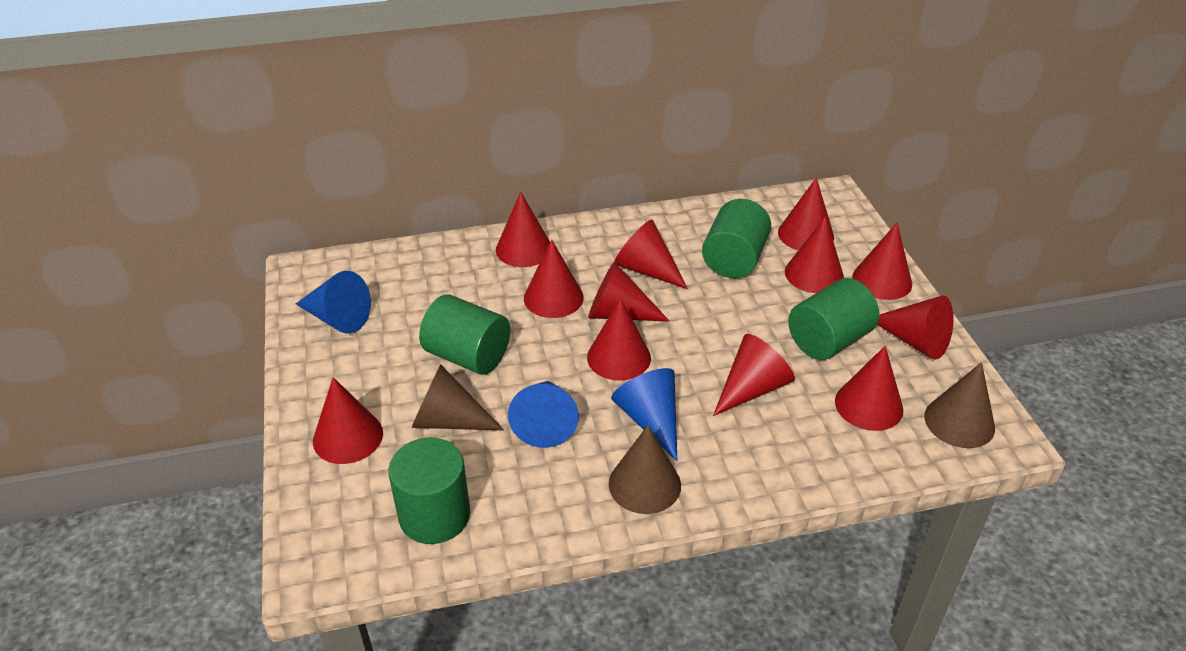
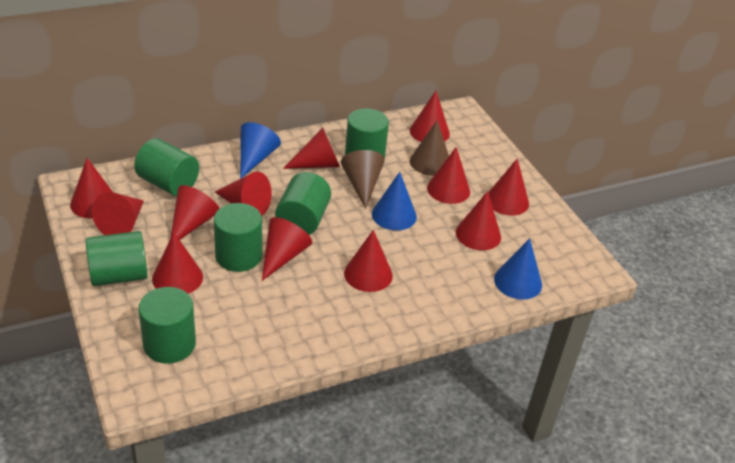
brown cone: [412,365,504,431] [609,425,681,514] [924,362,995,448] = 3 -> [341,150,385,209] [410,121,449,176] = 2
green cylinder: [388,438,470,544] [419,294,510,375] [702,199,771,278] [788,278,879,360] = 4 -> [86,231,148,286] [134,139,199,196] [138,287,196,364] [214,203,262,272] [275,172,331,235] [345,108,389,159] = 6

